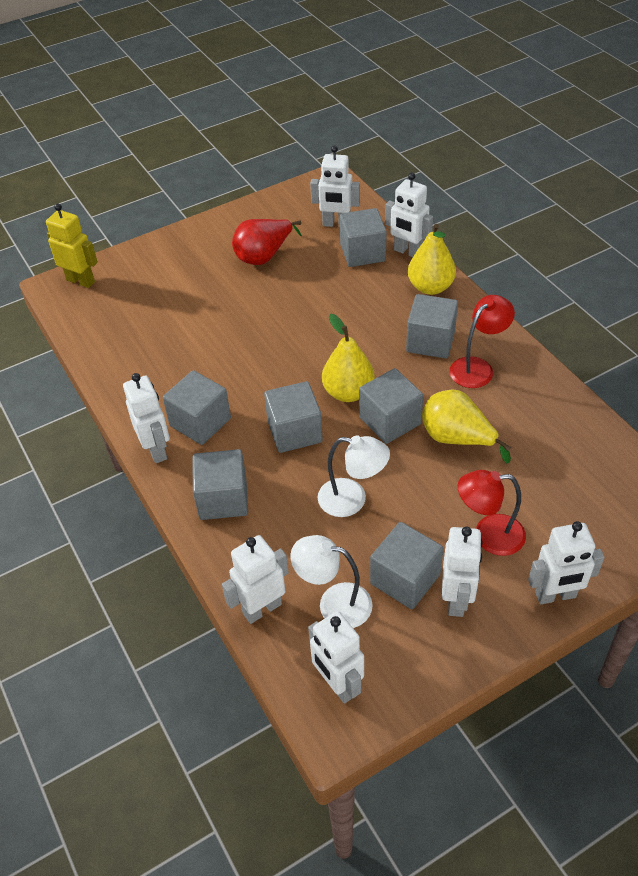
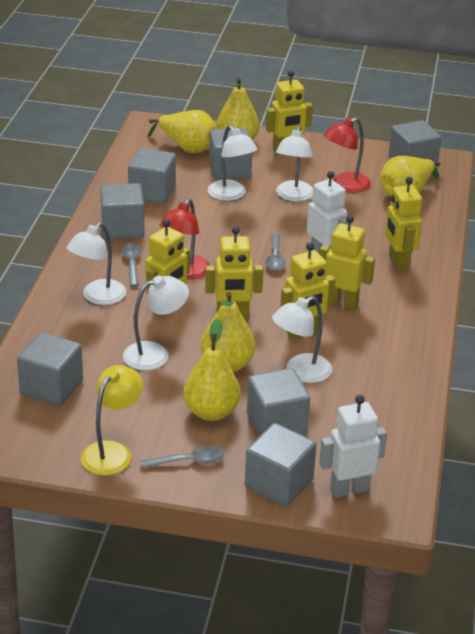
grey spoon: none = 0 -> [121,243,141,287] [140,446,224,469] [265,234,286,271] = 3
red pear: [232,219,302,265] = 1 -> none = 0
white lamp: [290,535,373,628] [317,435,390,517] = 2 -> [66,222,126,305] [123,275,189,370] [208,125,258,201] [272,296,332,383] [276,126,313,202] = 5
white robot: [123,373,170,464] [222,535,289,624] [308,611,364,704] [310,145,360,227] [385,173,433,257] [442,527,482,617] [528,521,605,604] = 7 -> [307,171,348,253] [319,395,387,498] = 2
yellow lamp: none = 0 -> [81,365,143,475] = 1
yellow pear: [322,314,375,402] [408,224,456,295] [422,389,511,464] = 3 -> [148,110,217,153] [183,318,241,421] [200,292,255,372] [216,77,259,140] [380,156,440,197] = 5
yellow robot: [46,203,98,288] = 1 -> [145,219,190,317] [205,226,263,319] [266,71,313,154] [280,242,335,339] [319,215,375,310] [385,177,422,271] = 6

